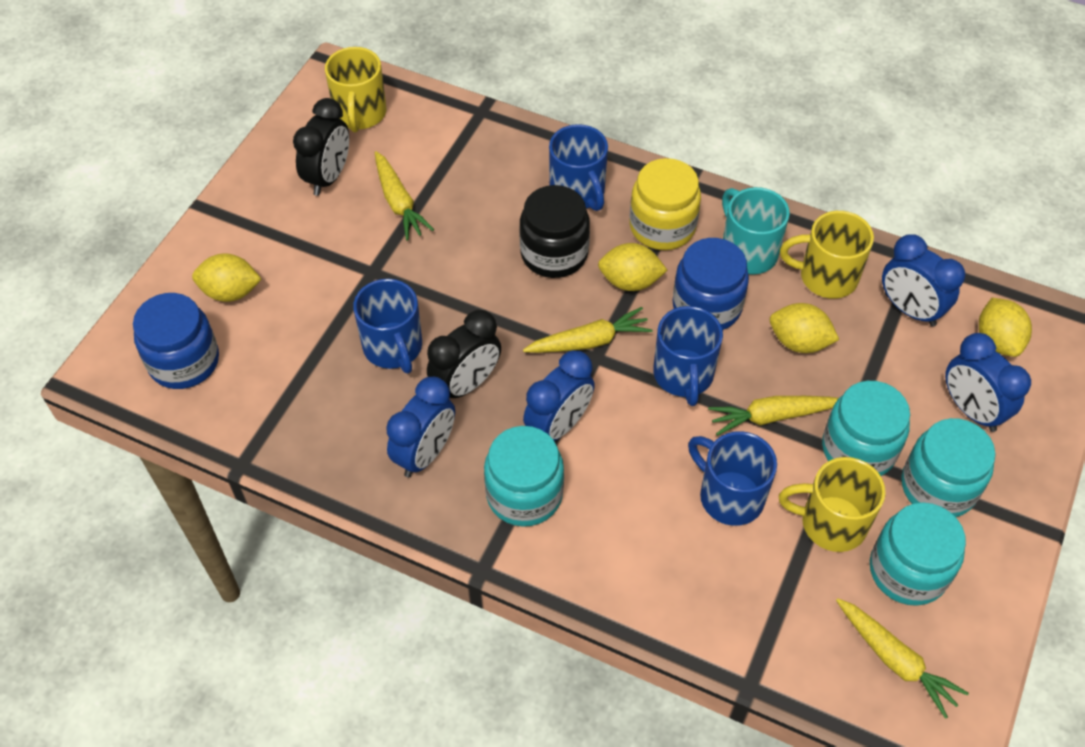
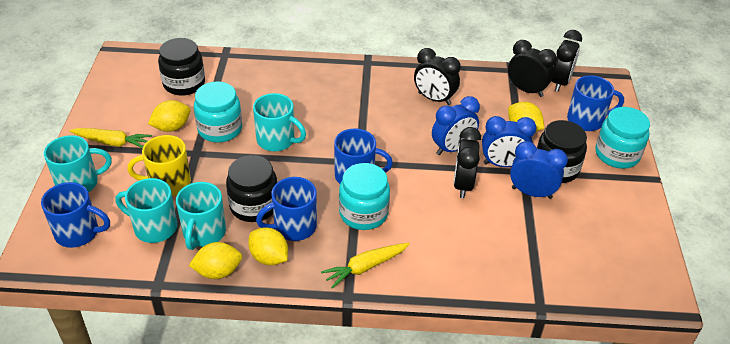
black clock: [293,98,349,196] [427,310,501,398] = 2 -> [414,48,460,105] [453,127,481,198] [508,40,556,97] [552,30,582,92] = 4
black jar: [519,185,590,278] = 1 -> [158,38,205,96] [226,155,277,222] [537,120,587,183] = 3
blue clock: [386,377,455,477] [523,350,595,441] [882,234,965,327] [945,333,1031,432] = 4 -> [432,96,480,155] [482,116,536,167] [510,141,568,199] = 3
blue jar: [133,293,219,389] [672,238,749,330] = 2 -> none = 0
turquoise jar: [484,426,564,527] [822,381,910,476] [870,502,966,606] [901,418,996,517] = 4 -> [194,82,242,143] [339,163,390,230] [595,107,650,169] = 3
turquoise mug: [722,187,790,275] = 1 -> [44,135,112,193] [116,178,177,243] [176,182,226,250] [253,93,306,151] = 4
yellow carrot: [375,151,434,240] [523,307,653,353] [708,396,839,436] [836,598,969,719] = 4 -> [69,128,152,148] [321,243,410,289] = 2
yellow jar: [629,158,701,250] = 1 -> none = 0
yellow mug: [325,47,386,132] [779,457,886,552] [780,211,874,298] = 3 -> [127,135,191,196] = 1

